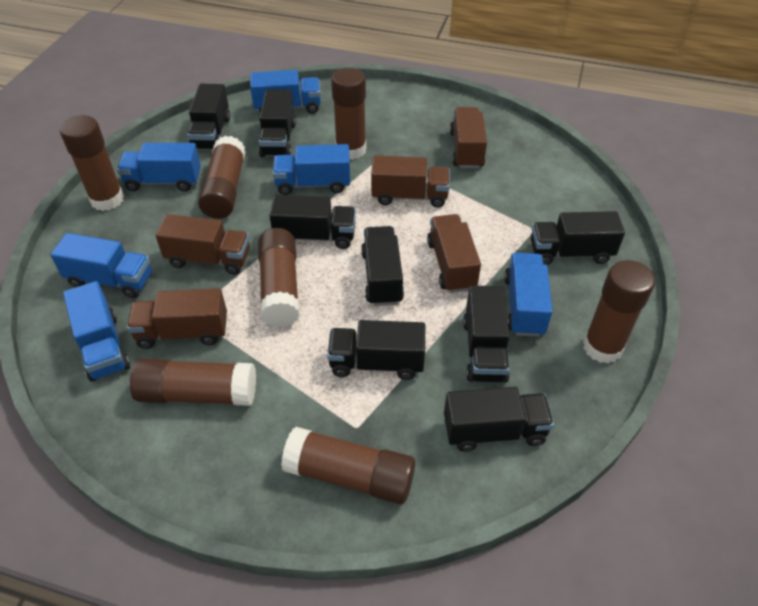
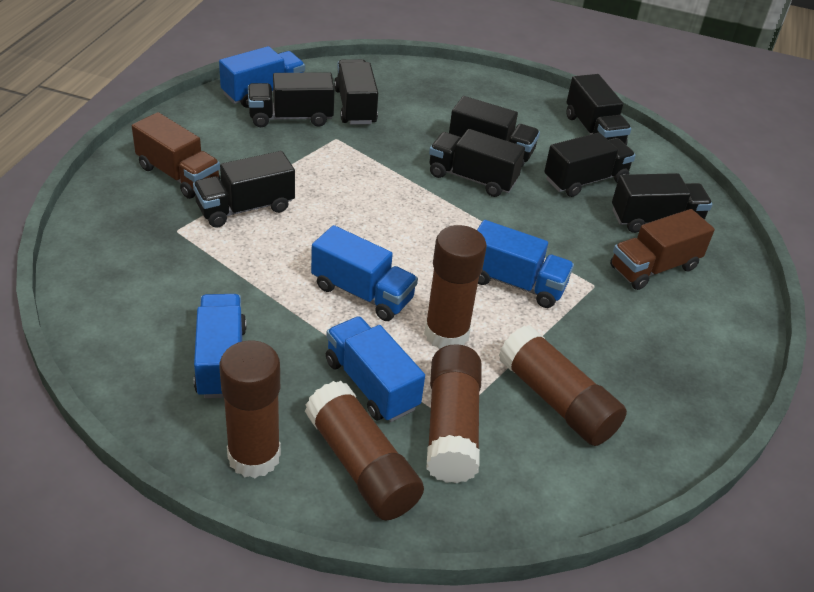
blue truck: [51,233,152,298] [63,281,130,382] [117,143,201,191] [250,70,321,114] [273,144,350,195] [504,253,552,337] = 6 -> [194,294,247,398] [219,46,305,108] [311,225,418,321] [326,316,425,422] [477,220,574,308] = 5
brown glue stick: [60,115,124,211] [130,358,256,406] [198,136,246,219] [258,228,300,328] [281,427,415,504] [331,68,366,160] [583,260,655,364] = 7 -> [220,340,281,478] [305,381,424,520] [424,225,487,349] [426,344,482,483] [499,325,627,446] = 5
brown truck: [127,288,227,349] [156,214,250,275] [371,156,450,208] [427,214,481,293] [450,107,487,169] = 5 -> [132,112,221,199] [610,209,715,290] = 2

